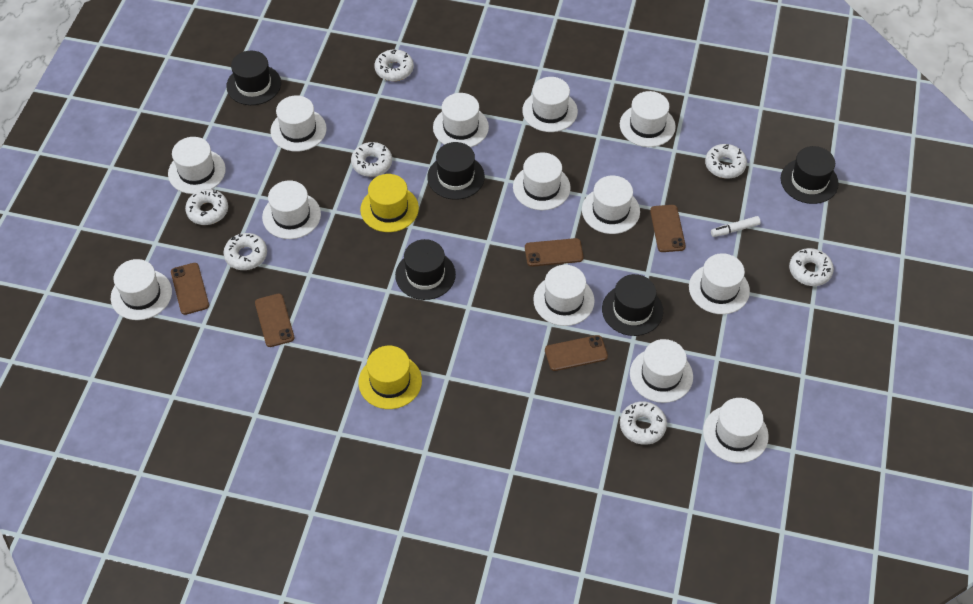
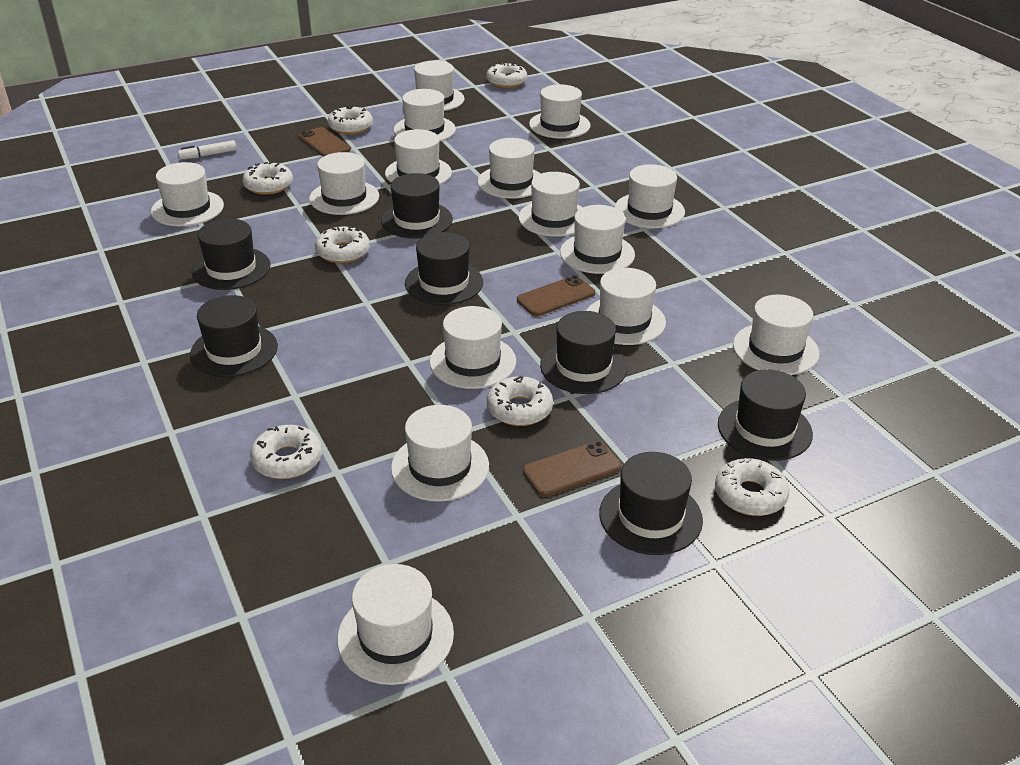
black hat: [226,51,281,105] [395,239,456,300] [427,142,485,200] [602,274,663,336] [781,146,839,204] = 5 -> [190,295,278,377] [192,218,270,290] [381,173,453,239] [405,232,483,305] [540,311,627,394] [599,452,703,555] [718,369,813,461] = 7
brown phone: [171,263,209,315] [255,294,294,347] [525,238,584,267] [545,335,608,371] [650,205,686,252] = 5 -> [299,127,351,157] [517,275,595,316] [523,441,621,497] = 3
white hat: [111,259,172,320] [168,137,226,194] [262,180,321,239] [270,95,327,152] [433,93,489,147] [513,152,571,210] [522,77,578,132] [533,265,595,326] [582,176,640,234] [620,91,676,147] [630,339,693,403] [689,253,750,314] [703,398,769,463] = 13 -> [151,162,224,226] [309,152,379,215] [337,564,454,685] [385,129,452,185] [391,405,489,502] [394,89,456,142] [414,60,464,111] [430,306,516,389] [478,138,540,199] [518,172,583,237] [529,84,591,139] [560,205,635,274] [586,268,666,345] [615,164,685,228] [733,295,820,375] = 15
yellow hat: [358,346,422,409] [360,174,419,232] = 2 -> none = 0

